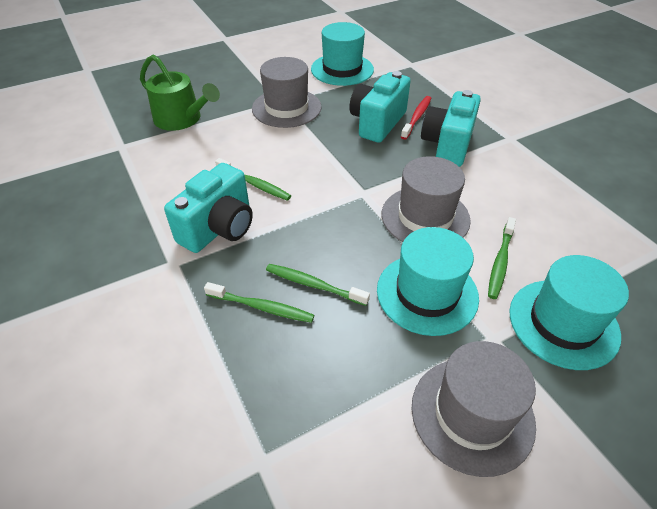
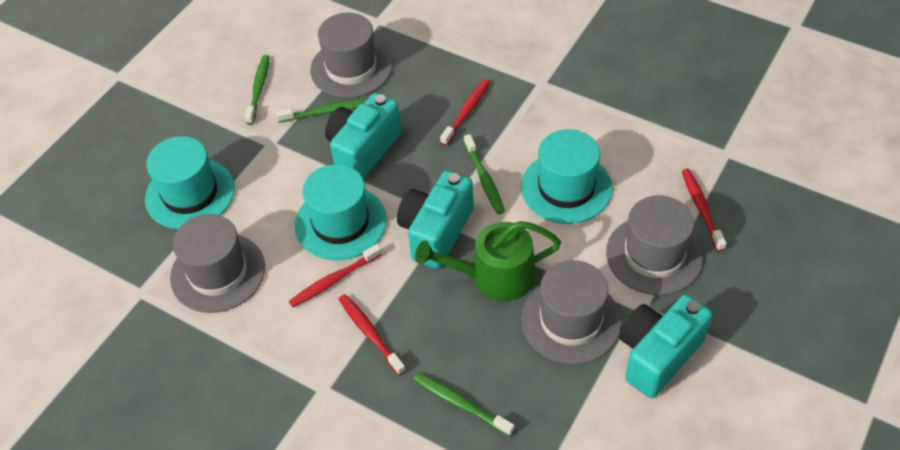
grey hat: [252,57,322,128] [382,156,471,242] [412,341,536,477] = 3 -> [170,214,265,313] [310,13,392,98] [521,260,621,364] [606,195,703,295] = 4
red toothbrush: [401,96,431,140] = 1 -> [289,244,382,307] [339,294,406,375] [440,79,490,146] [682,169,727,251] = 4

